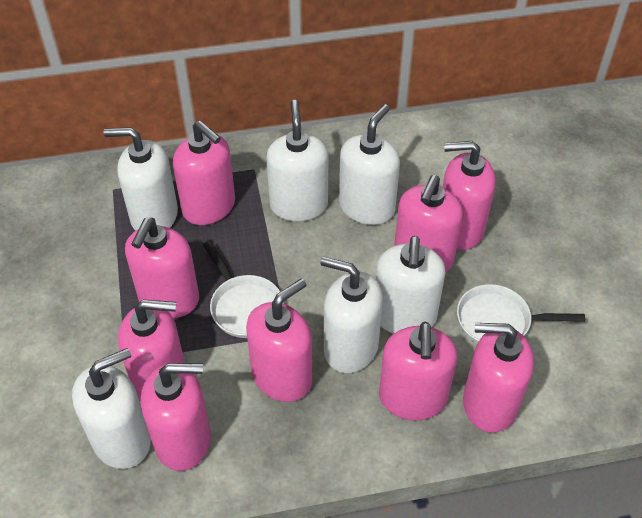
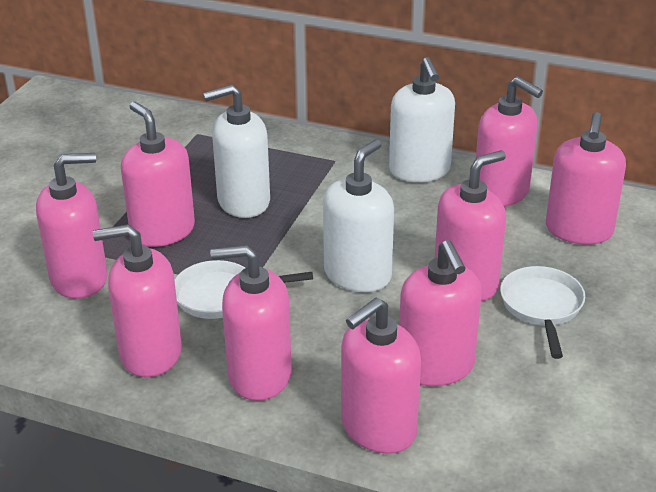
white soap dispenser: [72,348,151,469] [103,127,178,231] [266,100,329,221] [320,256,383,373] [339,104,400,225] [375,236,445,334] = 6 -> [203,84,270,218] [323,139,394,292] [389,57,455,182] = 3

